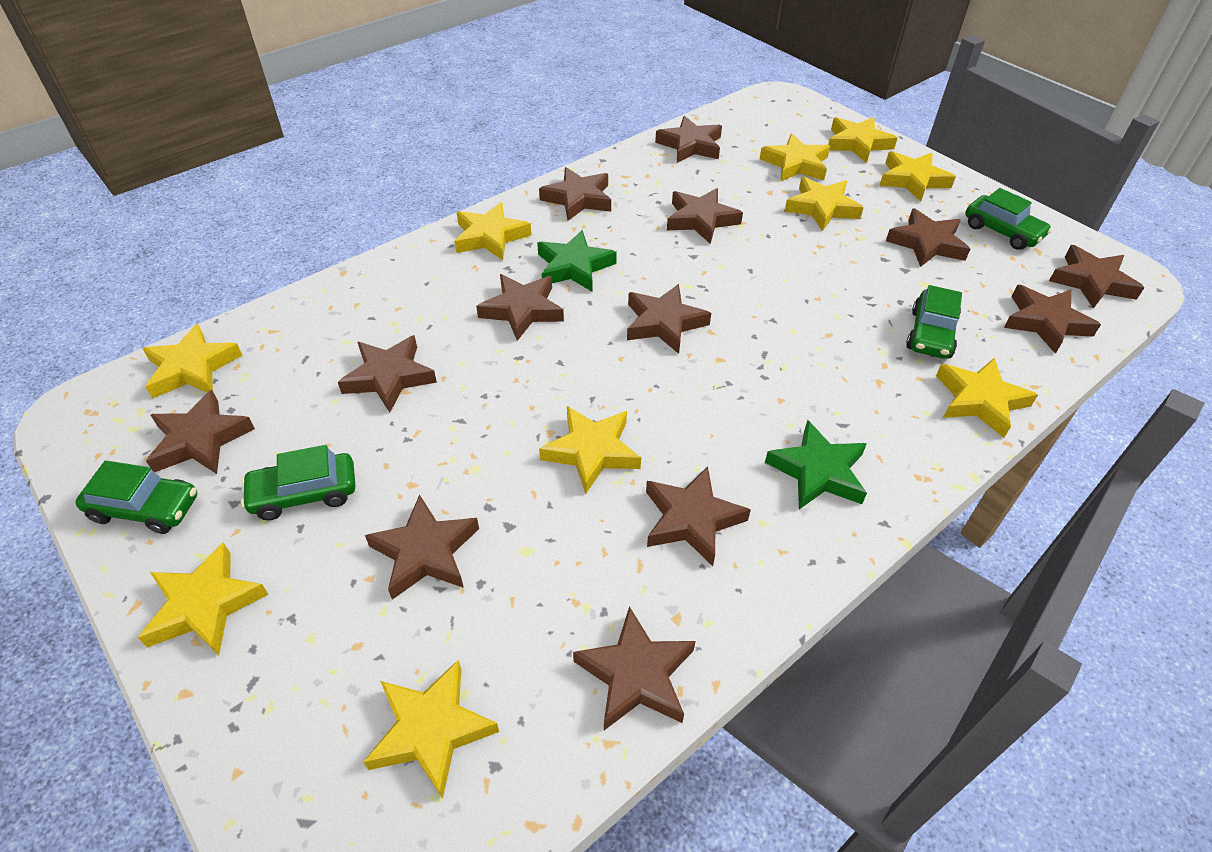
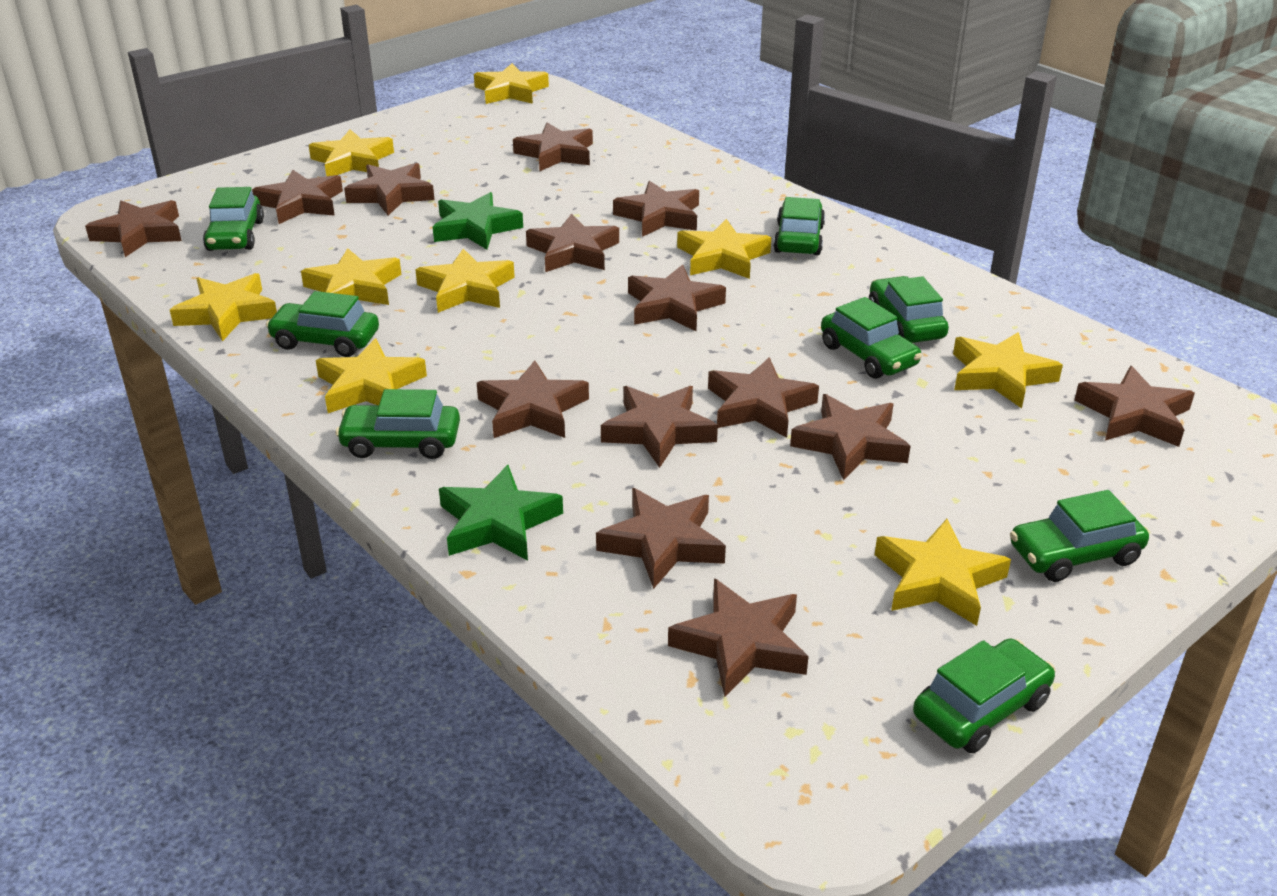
brown star: [146,390,255,474] [338,335,437,413] [365,494,479,600] [476,274,564,341] [539,167,611,221] [573,606,696,730] [627,284,711,354] [646,466,751,566] [655,116,722,163] [667,188,743,244] [886,208,970,267] [1004,285,1101,354] [1049,245,1144,309] = 13 -> [85,200,182,257] [252,169,343,224] [344,163,435,216] [477,360,589,438] [513,123,593,172] [526,213,619,272] [596,488,726,589] [601,386,718,468] [613,181,699,237] [628,265,726,331] [668,578,809,697] [708,357,819,438] [790,394,910,480] [1075,366,1195,447] = 14
green car: [75,461,197,534] [241,445,355,520] [906,285,962,359] [965,188,1052,250] = 4 -> [203,187,264,251] [266,291,379,357] [335,389,460,459] [773,197,825,255] [821,297,922,379] [869,276,949,343] [913,638,1056,753] [1010,490,1149,582] = 8
yellow star: [138,542,269,655] [142,324,243,399] [363,660,499,799] [454,202,531,260] [539,406,641,494] [760,133,830,181] [784,177,864,231] [828,117,897,163] [879,151,956,202] [936,358,1038,438] = 10 -> [170,273,277,341] [301,248,402,305] [309,129,394,176] [316,339,427,413] [415,249,515,313] [474,63,549,104] [677,219,771,279] [875,519,1011,626] [953,332,1063,408] = 9

